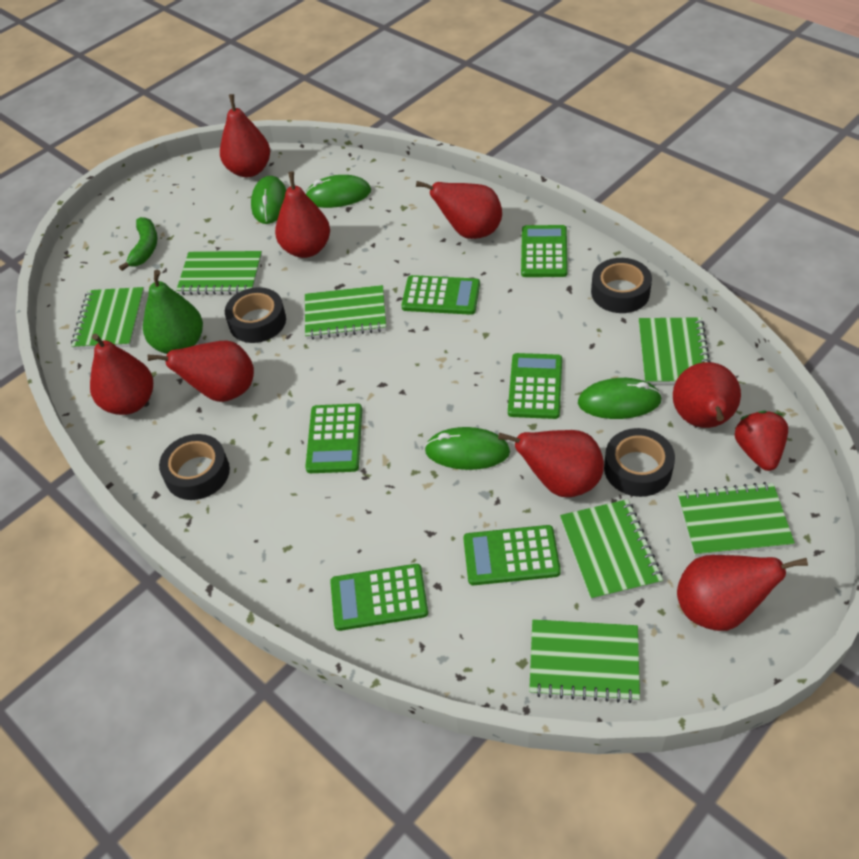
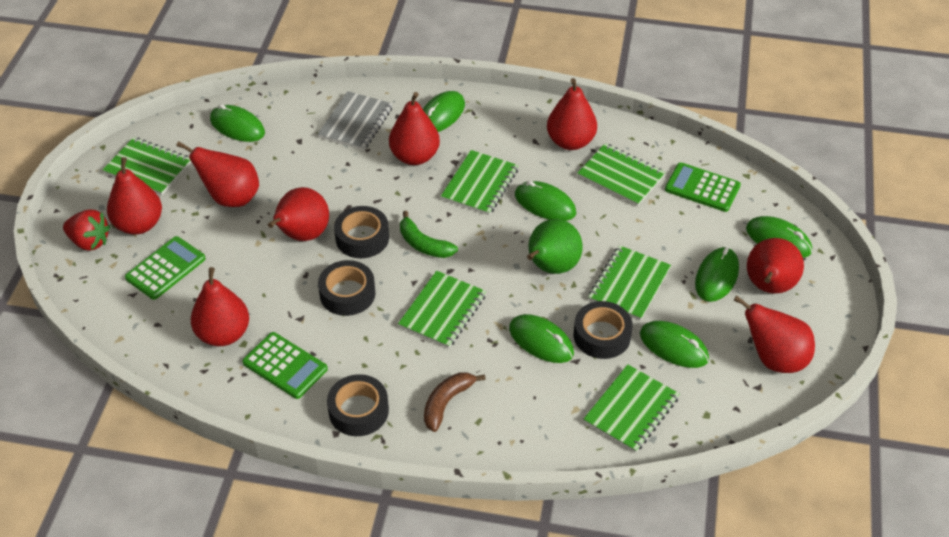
brown banana: none = 0 -> [424,372,486,432] = 1
green calculator: [305,404,362,473] [330,564,428,631] [401,275,480,315] [463,525,561,585] [508,353,562,419] [521,225,568,277] = 6 -> [125,236,206,300] [242,332,328,399] [665,162,741,212] = 3
green mouse: [251,176,286,224] [305,175,371,208] [424,427,510,470] [578,378,662,419] = 4 -> [210,104,265,142] [423,91,465,132] [509,314,574,363] [515,181,576,221] [640,321,709,368] [695,247,739,302] [746,216,812,258] = 7
green notebook: [71,287,144,350] [176,251,262,295] [305,285,386,339] [529,619,640,703] [560,499,663,601] [639,317,710,385] [678,482,795,557] = 7 -> [102,137,191,195] [398,271,486,348] [441,150,519,215] [577,143,665,206] [583,364,680,453] [588,245,671,320] = 6
grey notebook: none = 0 -> [318,91,393,150] = 1

